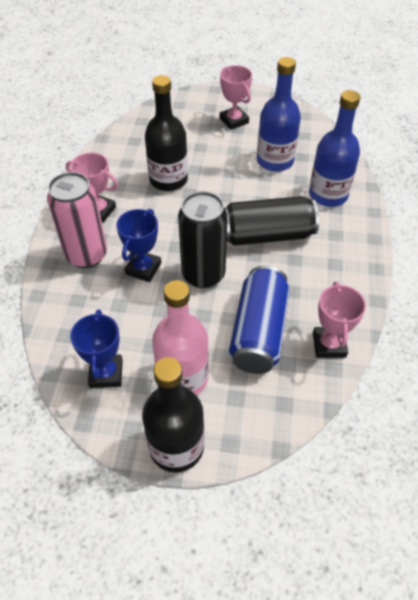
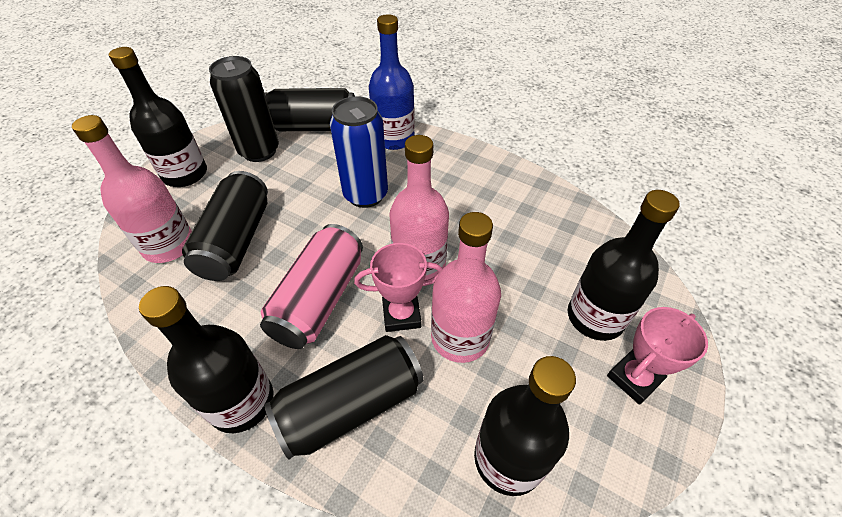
black bottle: [142,357,204,473] [145,75,188,191] = 2 -> [109,47,207,187] [139,286,273,433] [474,356,576,496] [568,190,680,341] = 4
black can: [178,191,228,289] [225,196,319,246] = 2 -> [182,171,268,281] [209,56,279,162] [264,88,355,131] [264,335,424,459] = 4
blue bottle: [257,57,301,172] [309,90,360,207] = 2 -> [369,14,415,150] = 1
blue trophy: [70,309,123,388] [116,209,161,282] = 2 -> none = 0
pink bottle: [152,280,209,395] = 1 -> [72,115,192,263] [389,135,449,280] [431,212,501,363] = 3
pink trophy: [66,153,118,223] [220,65,252,130] [313,282,366,358] = 3 -> [354,243,443,332] [607,307,708,405] = 2

